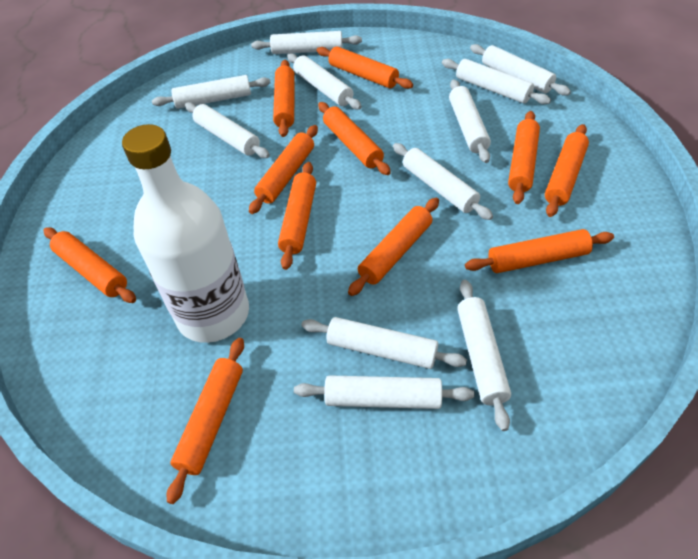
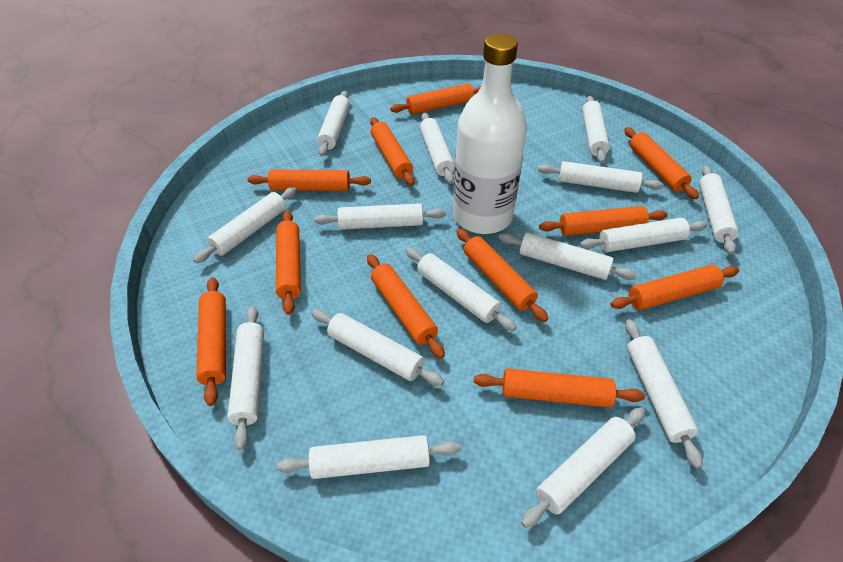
white rolling pin: [152,75,271,109] [185,102,270,158] [251,31,362,54] [287,53,362,110] [294,375,474,409] [301,317,467,369] [393,143,493,220] [442,59,551,104] [449,79,491,163] [457,280,511,431] [470,44,571,96] = 11 -> [193,187,297,263] [228,306,264,450] [276,435,461,479] [311,310,444,386] [314,203,446,230] [317,91,350,157] [406,248,516,331] [420,113,455,184] [499,233,637,280] [521,407,645,528] [538,161,664,193] [580,218,707,252] [582,96,610,163] [625,319,703,468] [699,166,739,254] = 15

